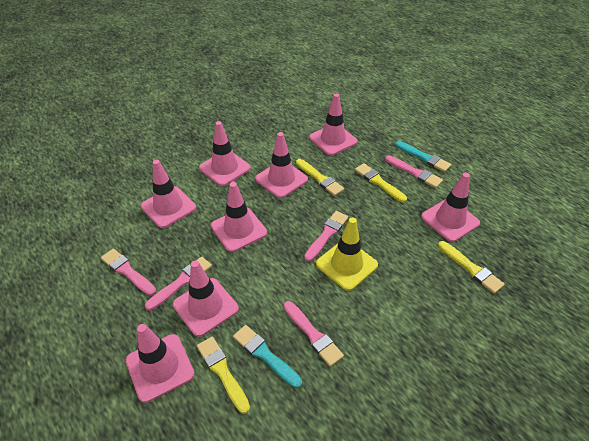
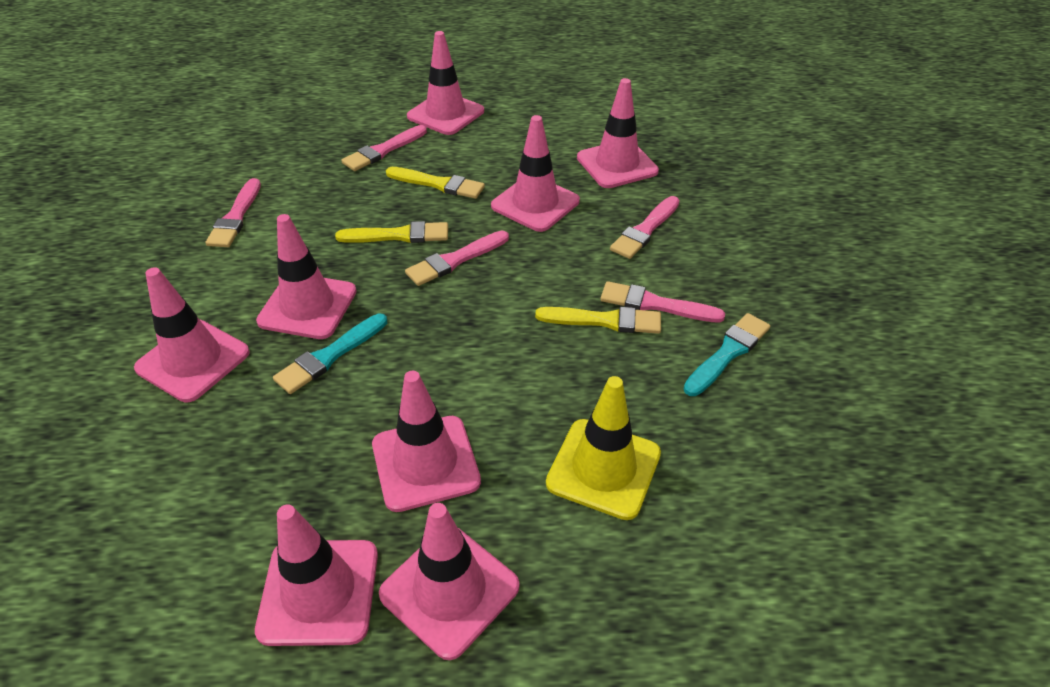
yellow brush: [197,337,250,414] [296,159,344,196] [355,163,407,202] [438,241,505,294] = 4 -> [335,221,448,243] [386,167,485,199] [535,307,661,334] = 3

